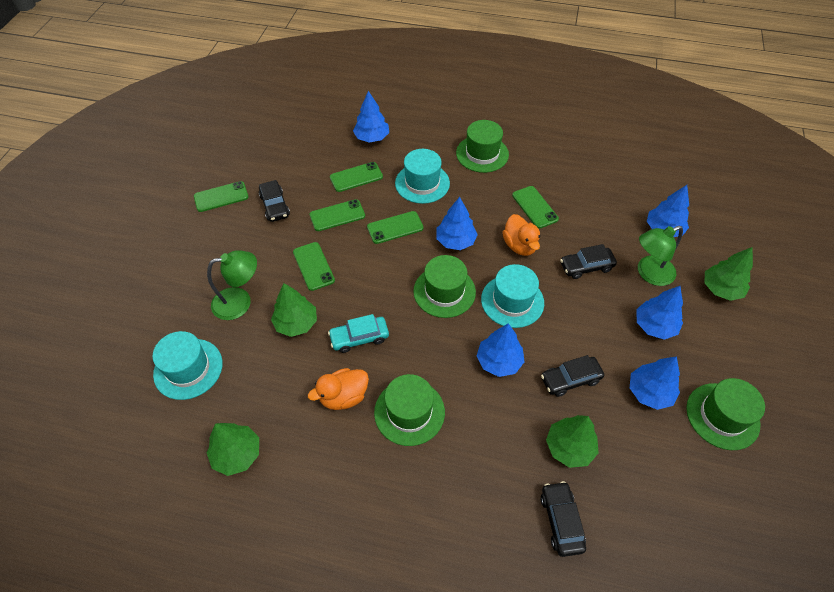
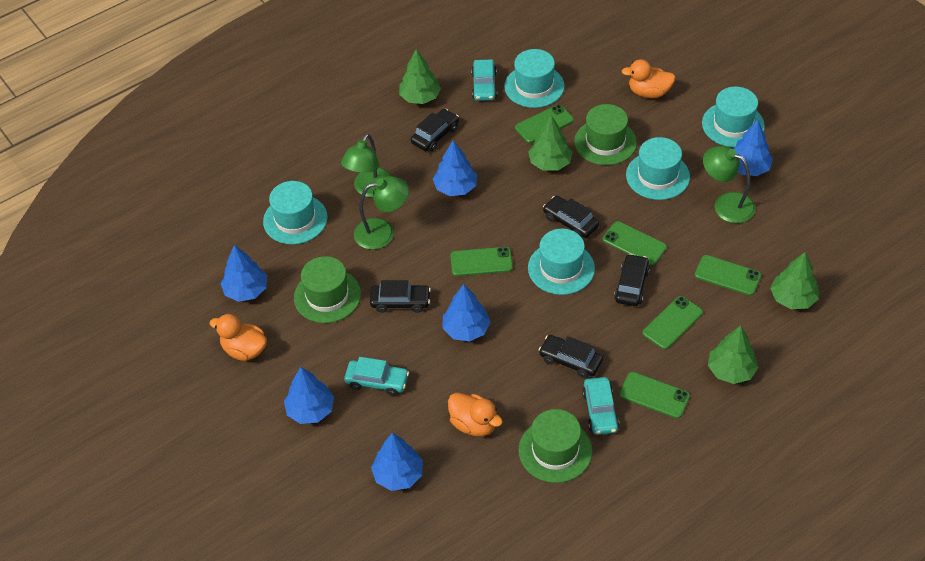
black car: [259,180,290,222] [541,355,604,397] [541,481,586,557] [560,244,617,279] = 4 -> [370,280,431,313] [411,109,459,151] [539,335,603,378] [543,196,599,238] [614,254,650,306] = 5
green hat: [374,374,445,446] [413,255,476,318] [456,120,509,173] [686,378,765,450] = 4 -> [294,256,361,323] [519,409,592,483] [574,104,637,165] = 3
green lamp: [207,250,257,320] [638,226,683,286] = 2 -> [341,134,392,197] [354,176,409,250] [703,146,755,223] = 3
orange duck: [308,368,369,410] [502,214,540,256] = 2 -> [209,314,267,361] [448,393,503,436] [621,59,676,98] = 3
turquoise car: [328,314,389,353] = 1 -> [344,357,409,396] [472,59,497,101] [582,377,619,435] = 3
turquoise hat: [152,331,223,400] [395,149,450,204] [481,264,544,328] = 3 -> [263,181,328,244] [504,49,565,108] [528,229,595,295] [626,137,690,200] [702,87,765,147] = 5

